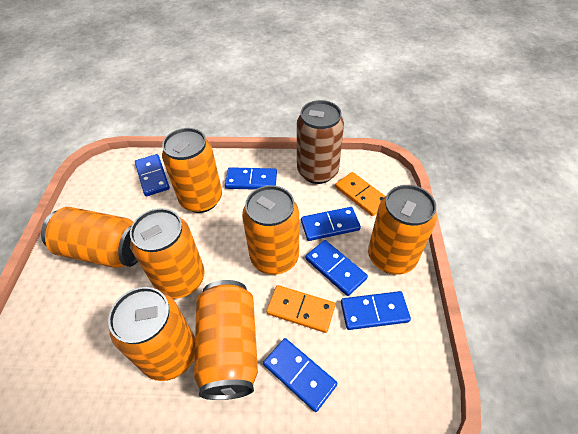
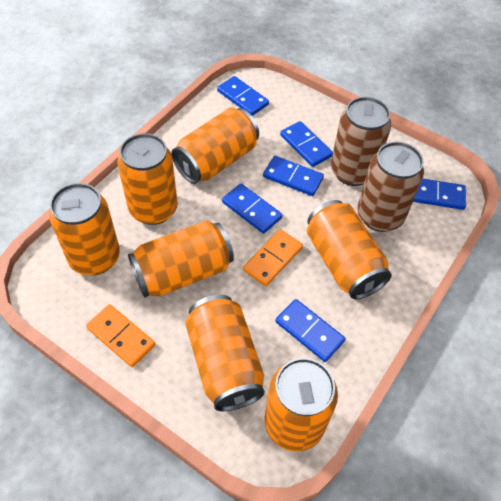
brown can: [297,100,344,184] = 1 -> [331,97,391,186] [357,141,424,232] = 2

